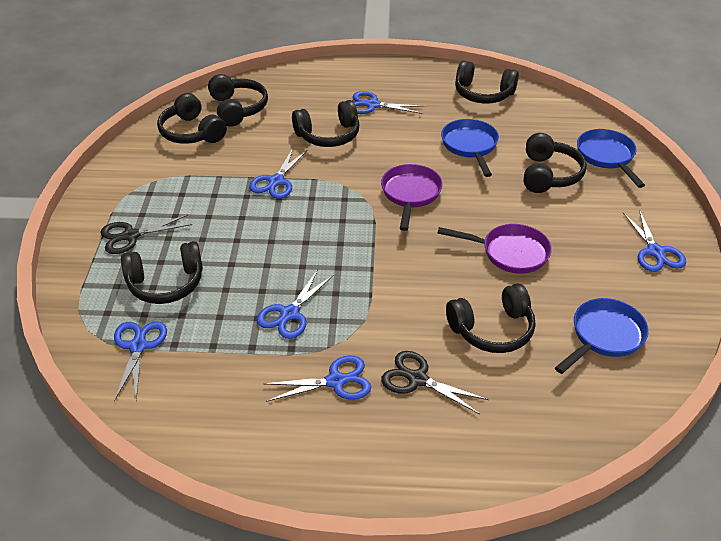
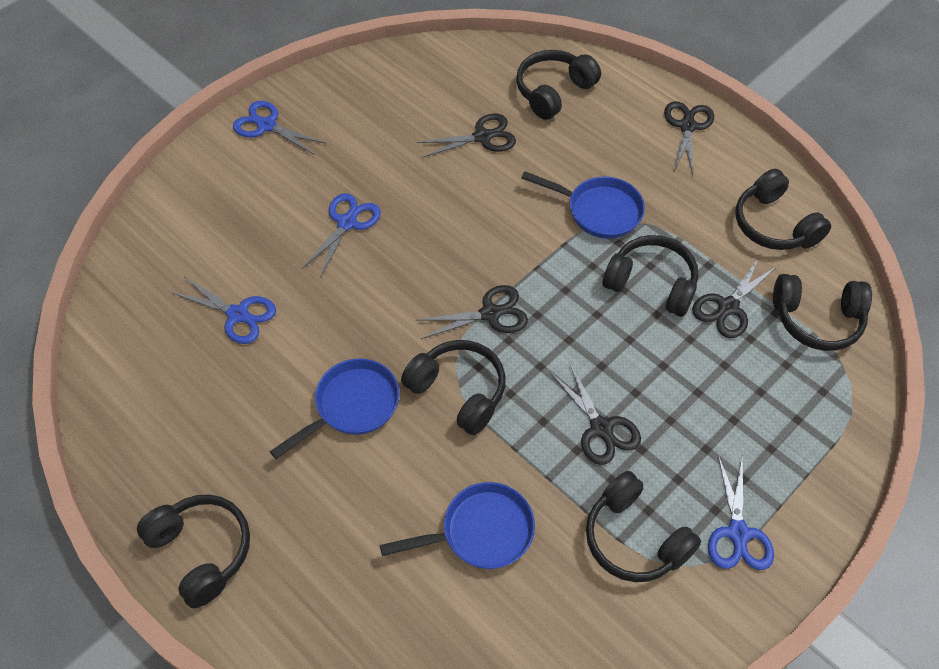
black scissors: [101,215,192,254] [381,351,489,414] = 2 -> [416,285,528,339] [417,113,516,158] [550,362,641,465] [664,101,714,175] [692,257,778,338] = 5
blue scissors: [114,321,167,402] [249,148,308,199] [257,269,334,339] [263,355,371,402] [353,91,423,114] [623,209,686,272] = 6 -> [171,276,276,344] [233,101,326,155] [302,193,381,277] [708,455,774,570] = 4
purple pan: [381,164,443,231] [437,224,552,274] = 2 -> none = 0

